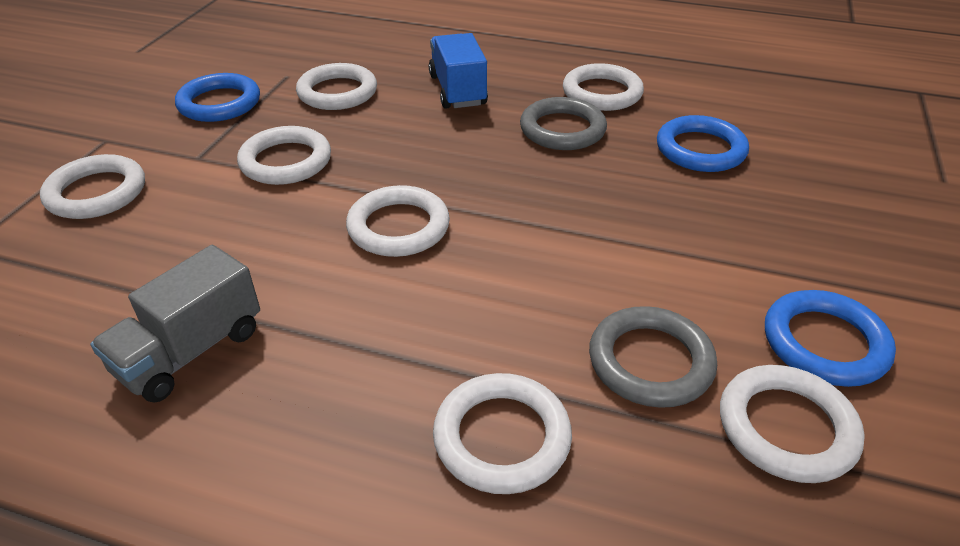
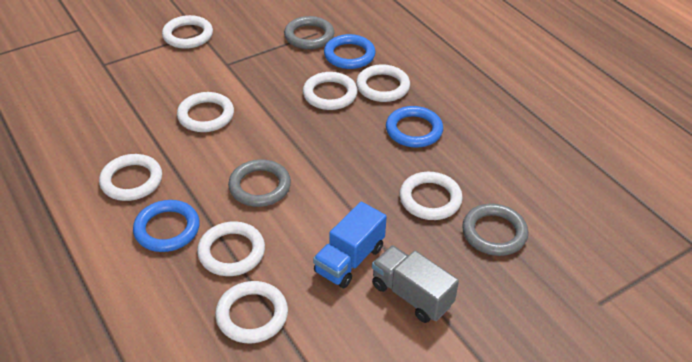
grey ring: [520,97,607,150] [589,306,717,408] = 2 -> [228,159,291,207] [284,16,334,49] [462,204,528,256] = 3
white ring: [40,154,145,219] [237,126,331,185] [296,63,377,110] [346,185,450,257] [433,373,572,494] [563,63,644,111] [720,365,865,483] = 7 -> [99,154,162,201] [162,15,213,49] [177,92,234,132] [197,221,265,276] [215,281,288,343] [303,72,357,110] [356,64,410,102] [400,172,463,220] = 8

